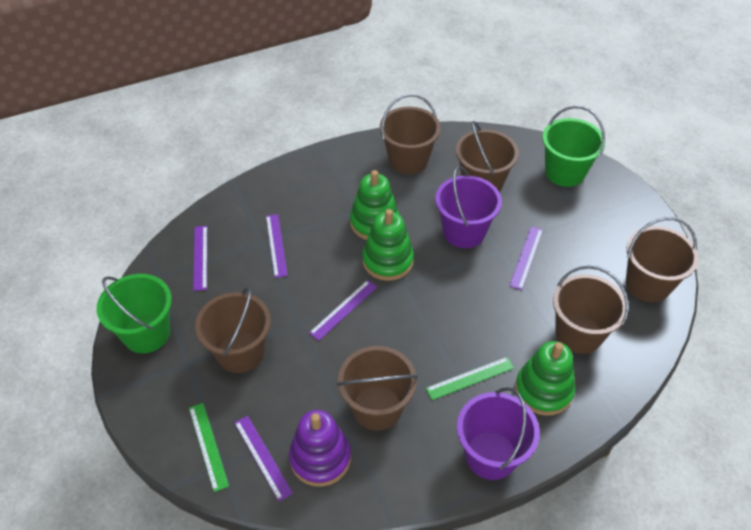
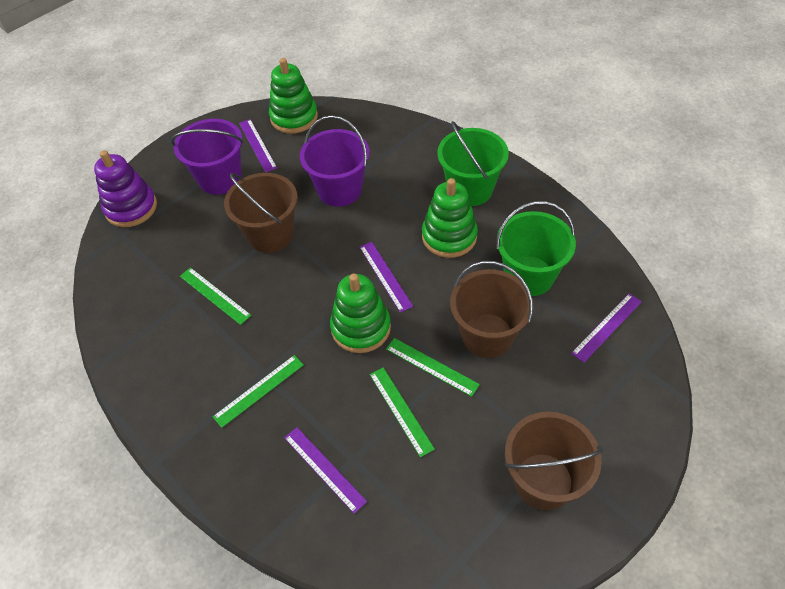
brown bucket: [195,287,271,373] [337,346,418,431] [380,94,441,174] [456,121,519,192] [553,266,629,354] [626,217,699,302] = 6 -> [224,173,298,253] [450,261,533,358] [505,412,603,510] = 3
green ruler: [189,403,229,492] [426,357,514,400] = 2 -> [180,267,251,325] [213,355,304,428] [370,367,435,457] [386,338,480,397] = 4
purple ruler: [193,226,207,291] [234,416,293,501] [266,214,288,278] [309,280,377,341] [509,226,543,290] = 5 -> [239,119,277,173] [284,427,367,514] [359,242,413,313] [571,293,642,363] = 4

